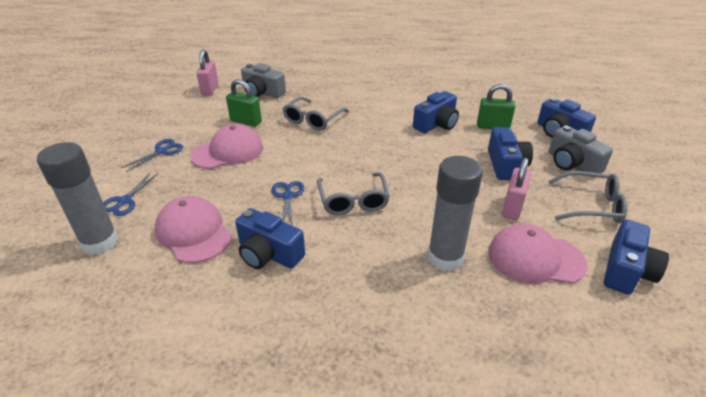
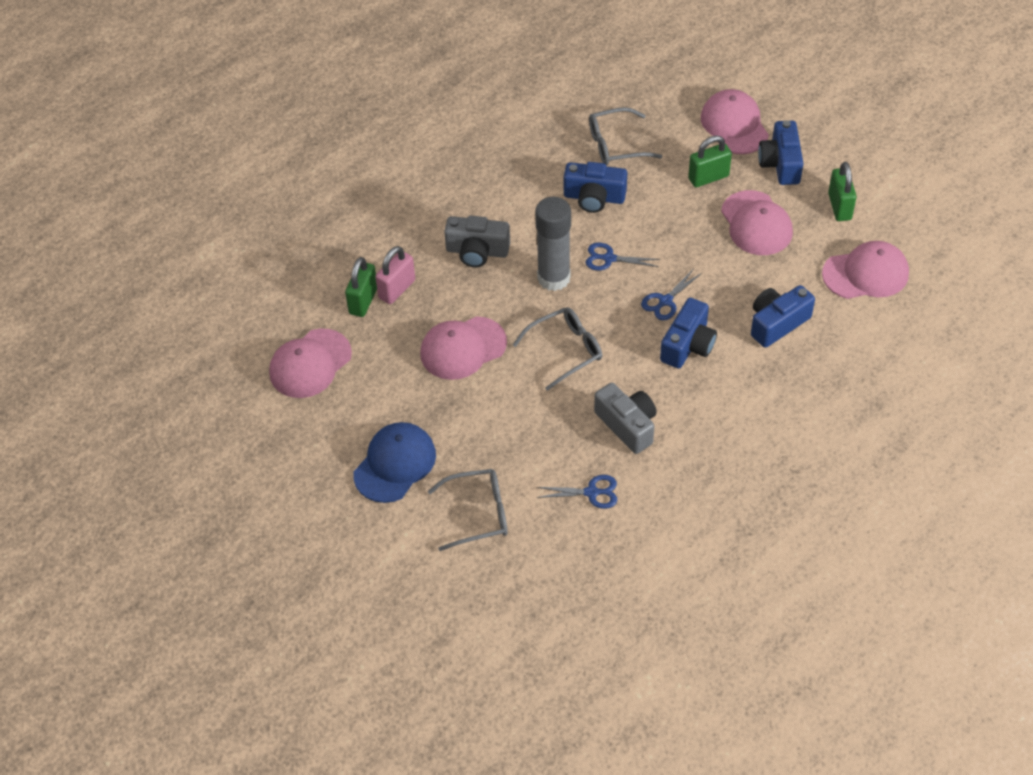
blue camera: [235,208,305,269] [413,91,459,133] [488,127,533,180] [537,98,596,138] [604,219,669,295] = 5 -> [564,162,627,213] [660,298,717,369] [751,285,815,348] [758,120,804,185] = 4
blue cap: none = 0 -> [353,422,436,503] = 1
green padlock: [226,79,262,127] [477,84,515,129] = 2 -> [345,257,377,317] [688,135,732,187] [828,162,857,221] = 3
grey glue stick: [37,142,119,255] [428,156,483,272] = 2 -> [535,197,571,291] = 1
pink cap: [155,196,232,263] [190,124,263,169] [488,223,587,284] = 3 -> [269,329,352,398] [420,316,507,380] [701,89,769,154] [721,190,793,255] [822,241,909,299] = 5
pink padlock: [196,49,219,95] [502,158,531,220] = 2 -> [375,246,415,304] = 1

